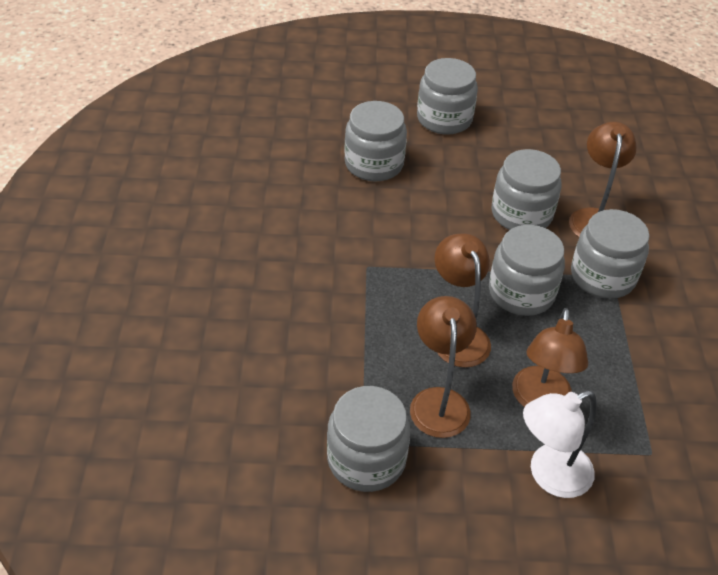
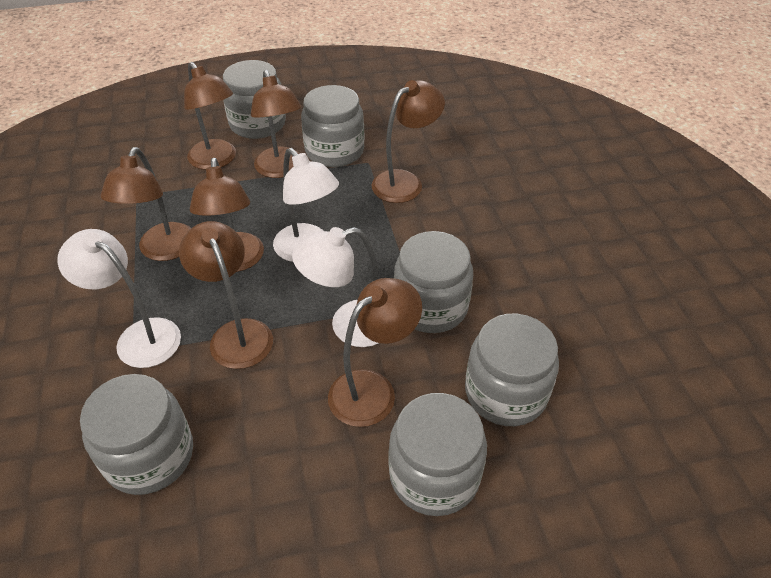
brown lamp: [410,296,477,438] [434,234,491,368] [512,308,588,407] [569,122,637,237] = 4 -> [100,147,191,261] [179,221,273,369] [184,62,236,170] [190,158,264,272] [251,70,301,178] [328,278,422,427] [372,80,445,203] = 7
white lamp: [523,390,597,498] = 1 -> [57,229,181,368] [273,148,339,262] [292,227,379,347] = 3

